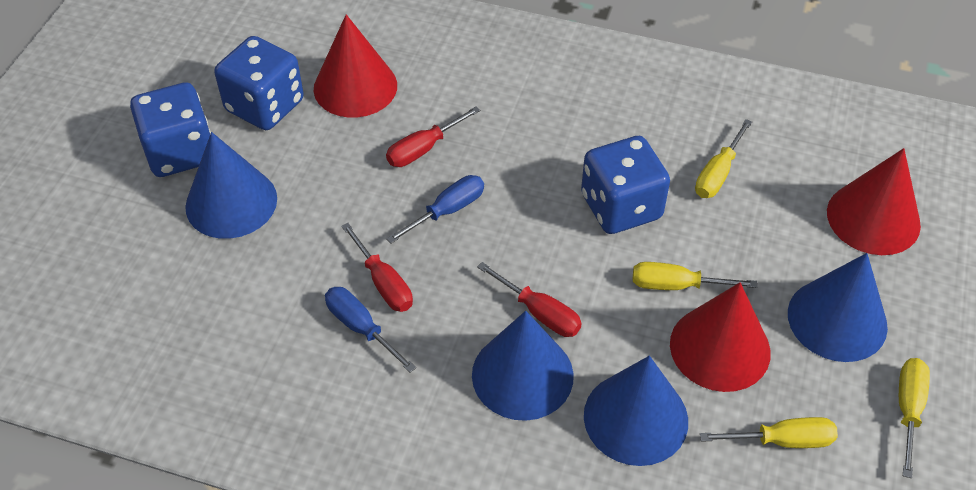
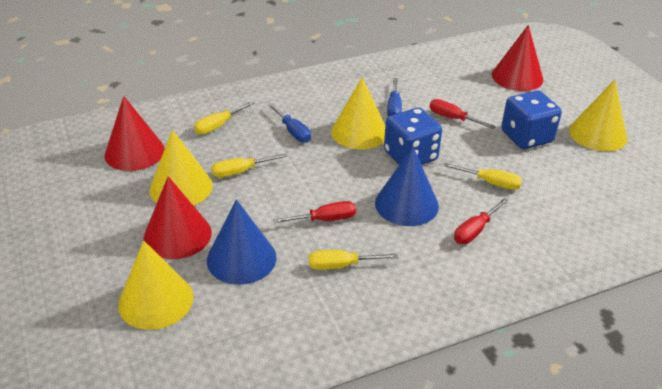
blue cone: [185,132,277,239] [472,311,574,421] [584,356,688,466] [788,253,888,362] = 4 -> [207,199,276,285] [375,147,439,226] = 2
blue dice: [130,82,211,177] [214,36,304,130] [581,136,670,234] = 3 -> [384,107,442,165] [501,90,562,149] = 2
yellow cone: none = 0 -> [118,241,193,330] [149,130,213,206] [331,77,385,150] [569,79,627,151] = 4

